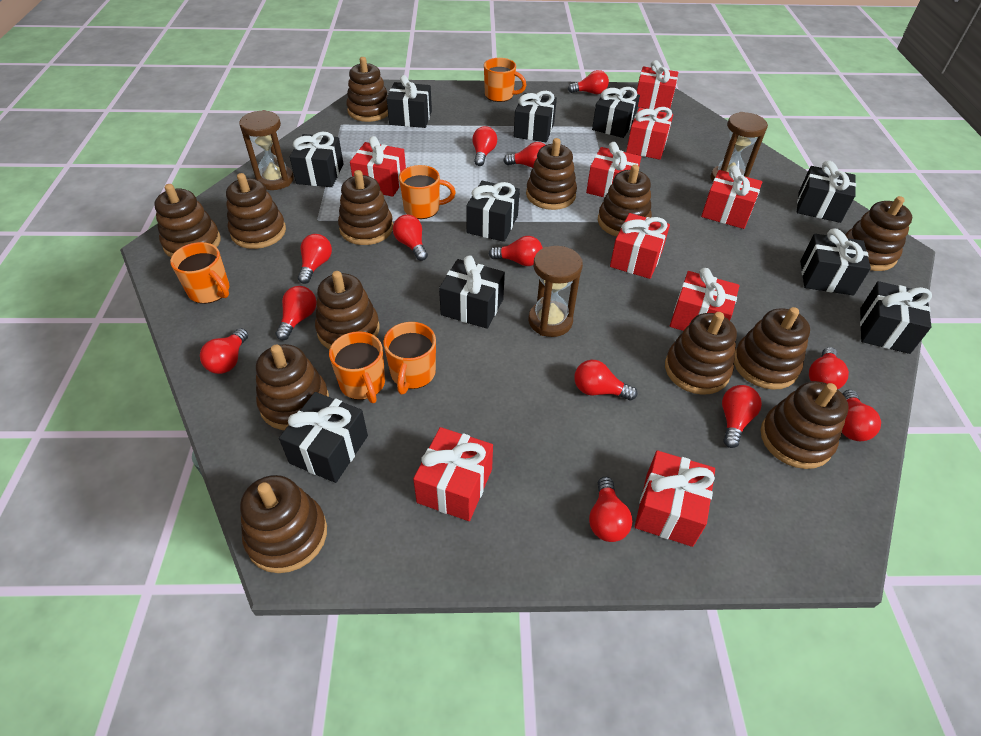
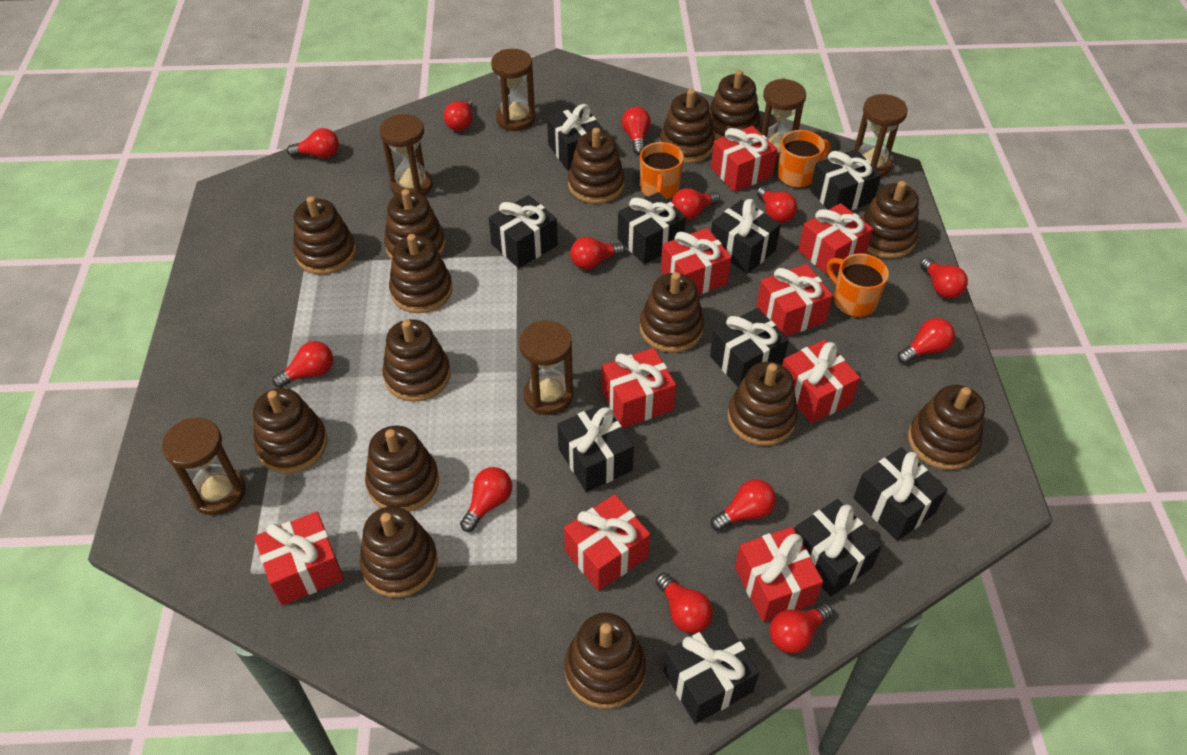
brown hourglass: [239,110,294,190] [528,246,583,337] [711,112,768,182] = 3 -> [162,418,246,515] [380,114,433,196] [491,49,535,131] [519,321,573,415] [761,78,806,163] [854,94,908,178] = 6
brown stacking toy: [154,184,221,257] [226,173,286,249] [240,475,327,573] [256,344,329,430] [315,271,380,349] [338,170,393,245] [346,57,388,122] [526,138,577,210] [598,165,652,237] [665,312,737,395] [734,307,810,390] [760,381,849,469] [845,196,912,271] = 13 -> [253,388,327,474] [293,196,356,275] [359,506,438,598] [365,425,439,512] [382,319,451,402] [384,189,446,260] [389,234,452,313] [564,613,646,709] [568,128,625,204] [640,272,704,353] [660,89,715,163] [709,70,760,139] [728,362,798,446] [861,181,919,259] [908,385,985,470] = 15
orange mug: [170,242,229,304] [329,331,385,403] [383,322,436,394] [399,165,456,219] [484,58,526,102] = 5 -> [640,142,684,200] [778,130,830,188] [827,253,889,317] = 3

